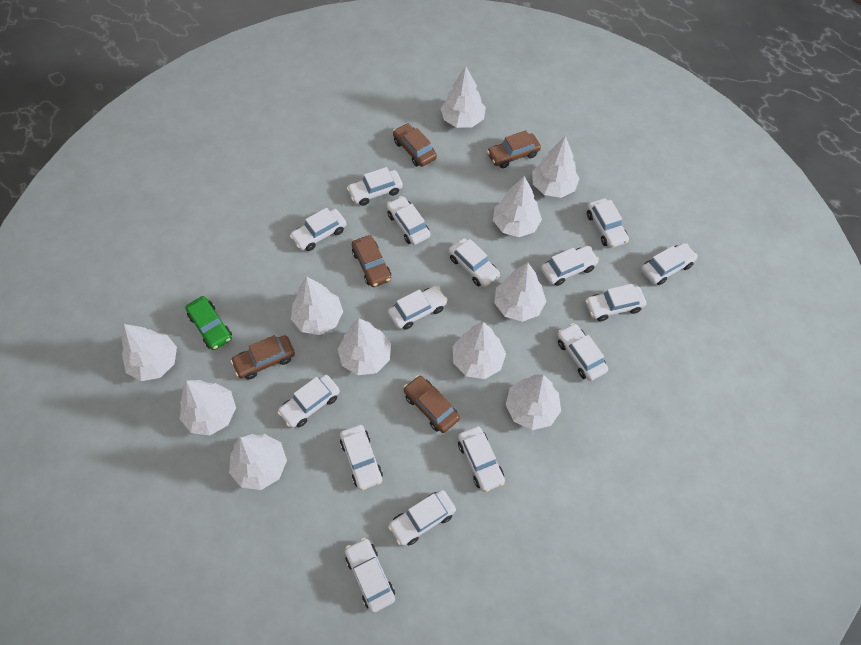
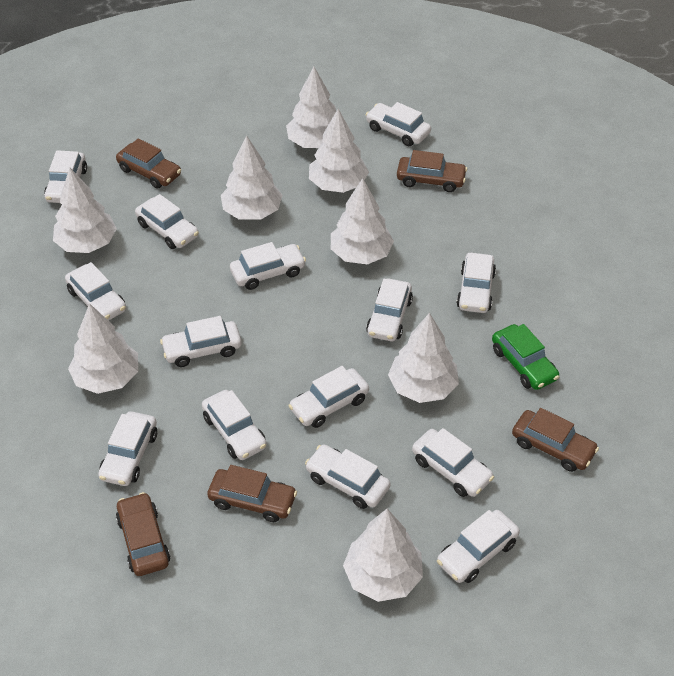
white car: [277,375,340,428] [290,208,347,251] [340,425,383,490] [345,538,395,613] [347,167,403,206] [387,196,430,245] [388,286,448,330] [388,490,456,546] [449,238,500,287] [458,426,505,492] [541,246,599,286] [557,323,608,381] [585,284,646,322] [587,198,629,248] [641,243,698,285] = 15 -> [44,150,87,203] [65,262,126,321] [98,411,157,486] [135,194,199,249] [160,316,242,367] [202,390,267,460] [230,242,306,290] [288,366,369,428] [305,445,391,509] [366,102,431,146] [366,278,413,341] [412,428,494,497] [437,510,520,583] [456,253,496,313] = 14
white tree: [121,324,177,381] [180,380,236,436] [229,434,287,490] [291,276,343,335] [337,318,391,375] [441,66,486,128] [453,322,506,379] [493,176,542,237] [494,262,546,322] [505,375,561,430] [532,136,580,198] = 11 -> [53,168,117,253] [68,303,138,394] [221,135,283,220] [286,67,336,148] [309,109,369,193] [331,178,394,265] [343,509,423,602] [388,313,459,403] = 8

